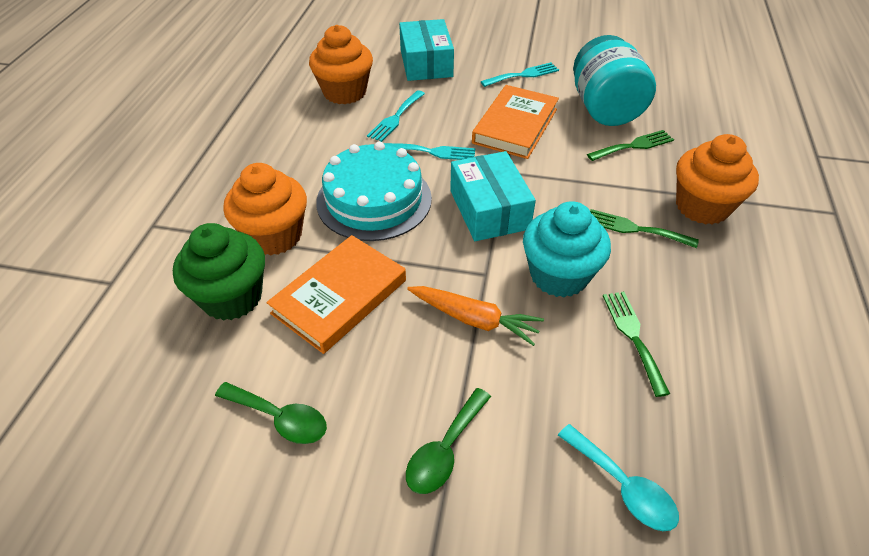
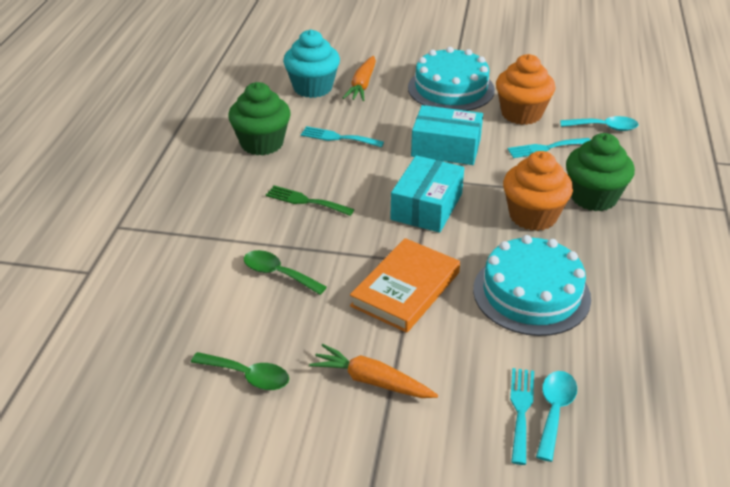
green cupcake: [173,223,265,321] = 1 -> [228,82,291,156] [566,133,635,211] = 2
green fork: [587,130,674,161] [590,209,699,248] [603,292,670,397] = 3 -> [266,186,355,216] = 1
orange book: [266,235,406,354] [472,85,559,159] = 2 -> [350,238,460,333] = 1
orange carrot: [407,286,544,346] = 1 -> [309,344,438,398] [343,56,376,101] = 2
orange cupcake: [223,163,307,256] [309,25,373,104] [676,134,759,225] = 3 -> [496,54,555,125] [503,151,573,231] = 2
turquoise cake: [316,141,432,241] = 1 -> [408,47,495,111] [473,235,591,336] = 2
turquoise jar: [573,35,656,126] = 1 -> none = 0
turquoise spoon: [558,424,679,531] = 1 -> [536,371,577,462] [560,116,639,131] = 2

